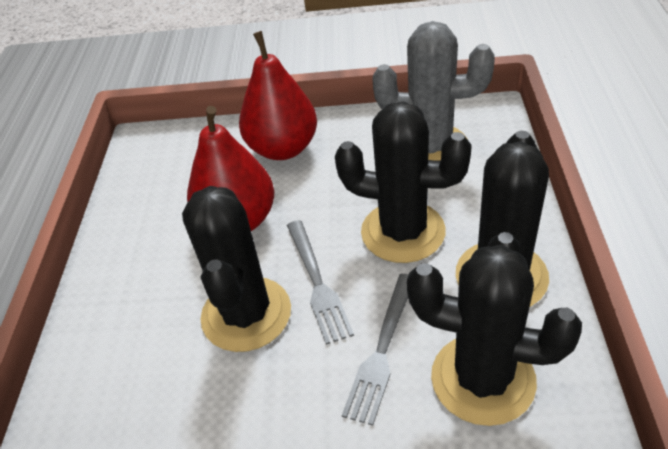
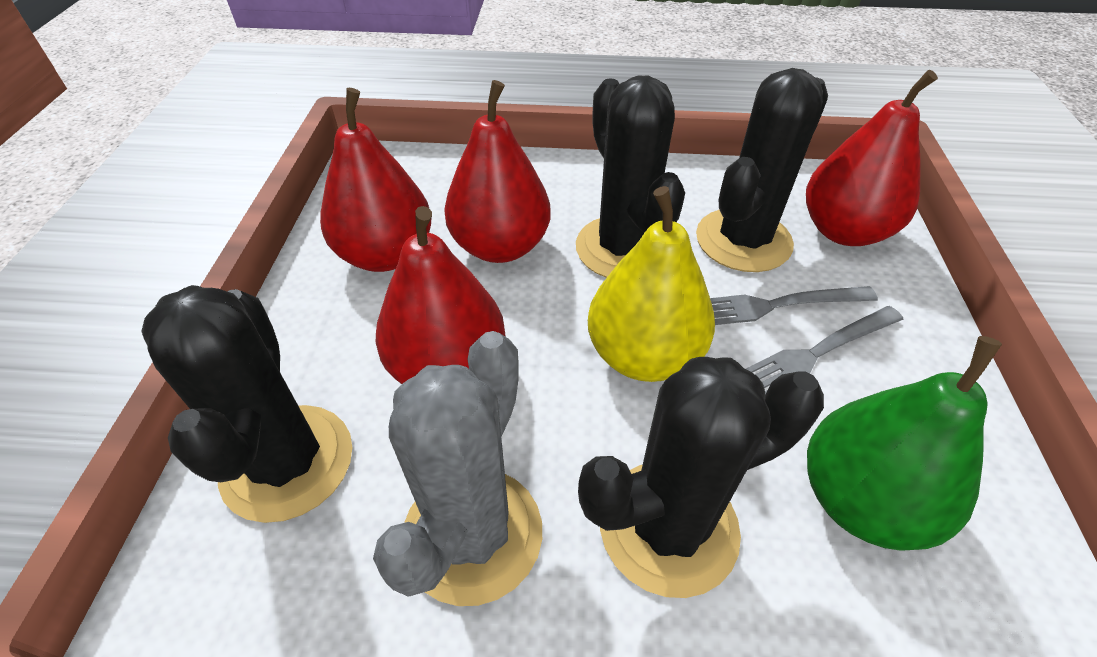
green pear: none = 0 -> [807,336,1002,551] = 1
red pear: [187,106,275,231] [239,31,317,160] = 2 -> [320,88,431,272] [376,206,506,384] [444,80,551,263] [806,70,938,246] = 4
yellow pear: none = 0 -> [588,186,715,382] = 1

